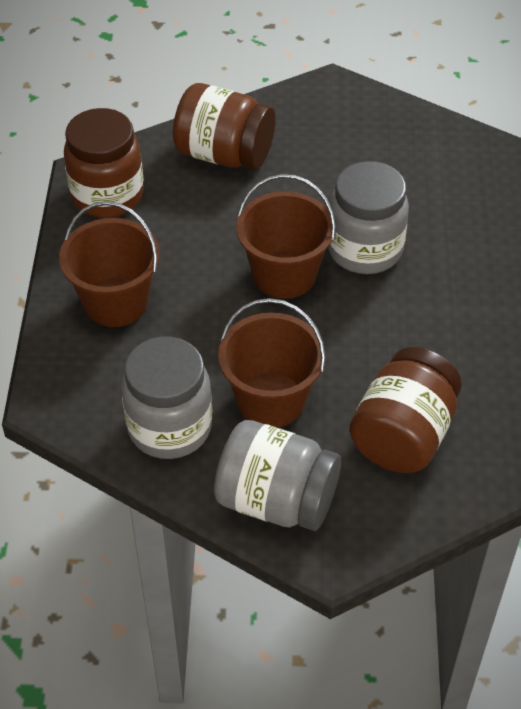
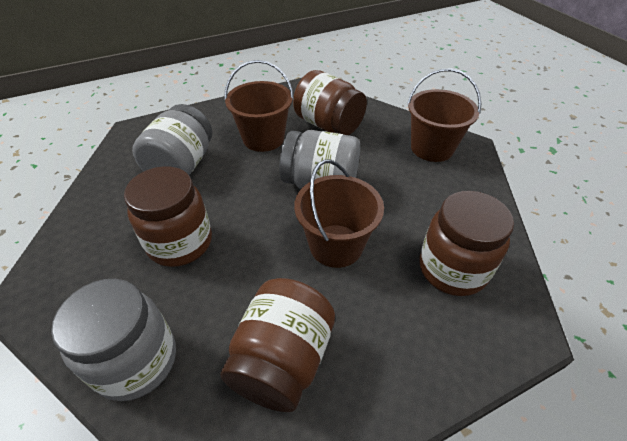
brown jar: [64,108,144,218] [173,83,276,169] [349,347,462,473] = 3 -> [124,166,212,267] [220,278,335,412] [293,70,367,135] [419,191,514,296] = 4

